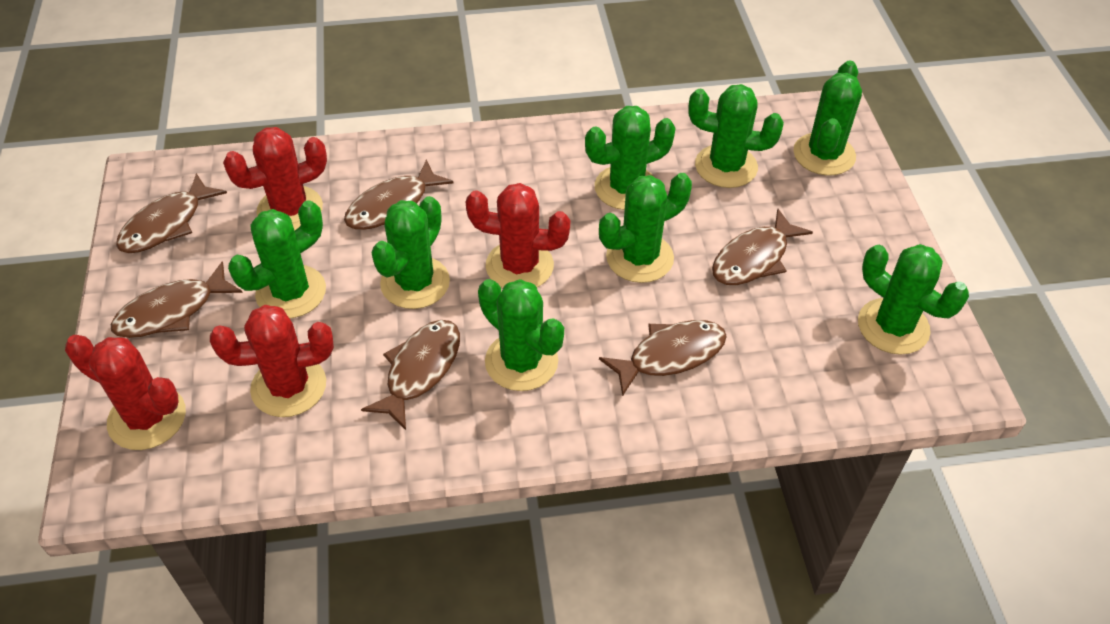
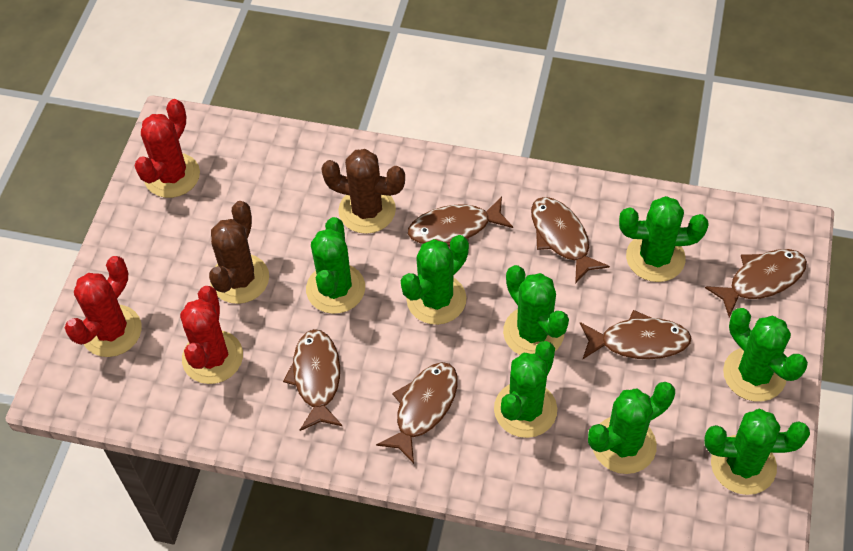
brown cactus: none = 0 -> [209,201,269,304] [321,149,405,234] = 2
red cactus: [65,335,186,450] [210,305,334,417] [223,127,327,231] [466,183,570,288] = 4 -> [64,256,142,357] [135,99,200,198] [180,286,243,384] = 3

